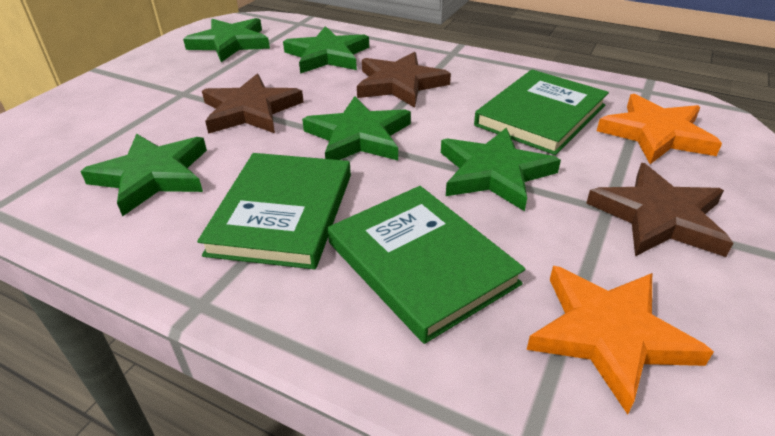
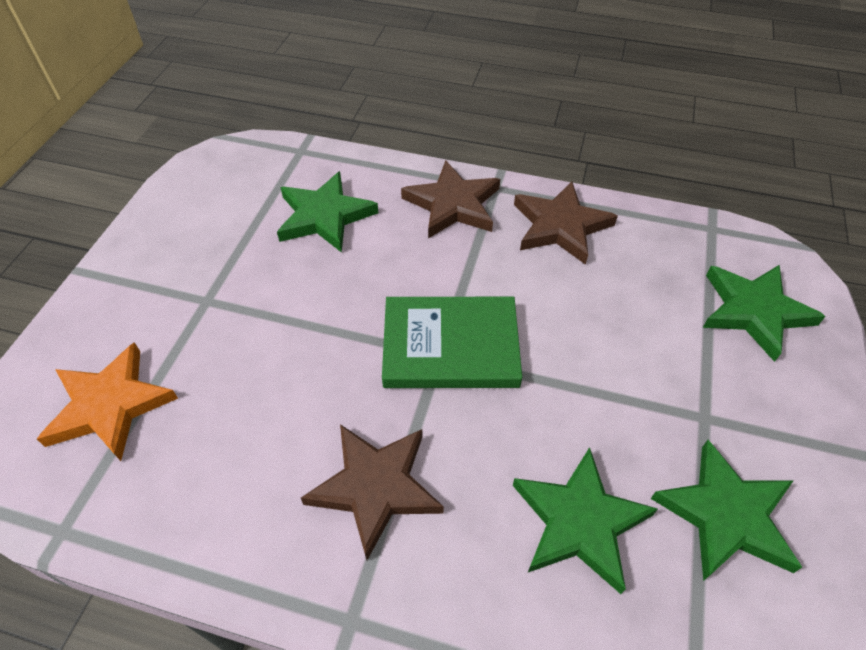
green book: [197,153,351,269] [328,186,526,344] [474,70,609,155] = 3 -> [382,297,522,388] = 1
green star: [80,133,207,217] [183,18,270,62] [283,26,369,74] [302,96,411,160] [441,128,561,211] = 5 -> [277,171,378,253] [513,447,658,594] [651,440,802,581] [703,265,826,362] = 4
orange star: [527,266,714,415] [597,94,722,164] = 2 -> [37,342,178,461] = 1

